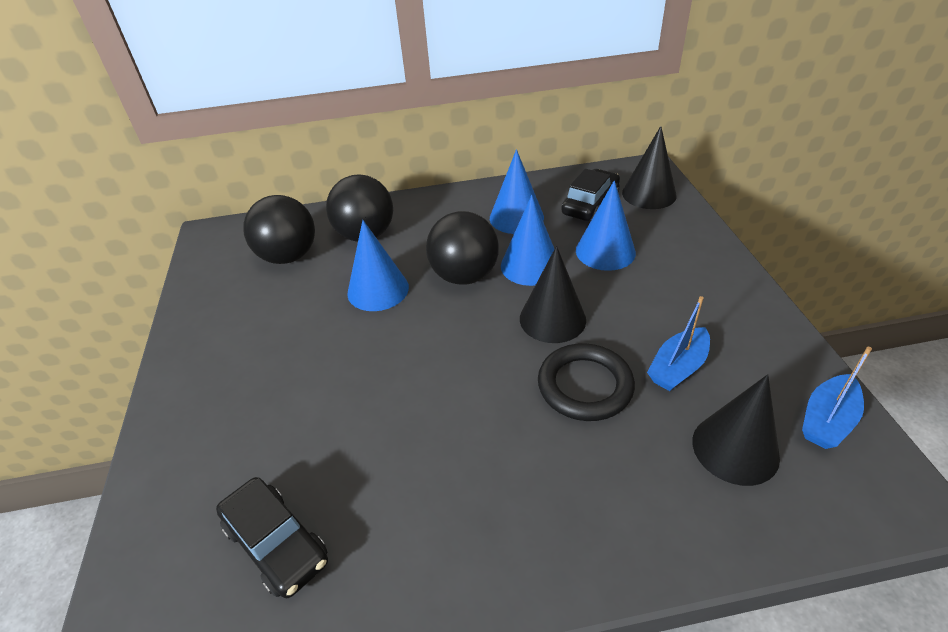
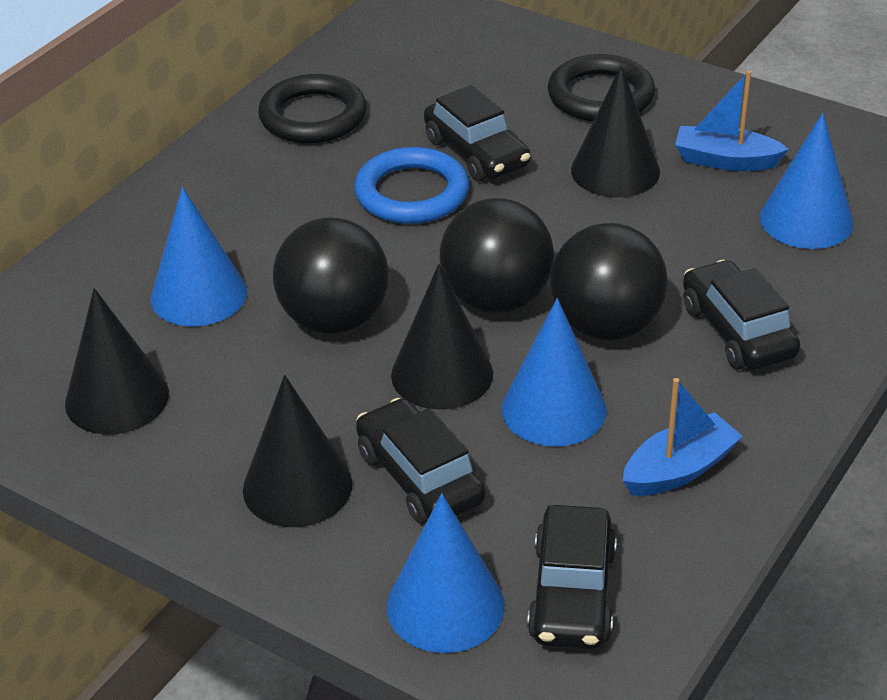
black car: [216,477,328,598] [561,169,620,221] = 2 -> [356,398,486,524] [424,85,530,181] [527,505,617,649] [683,260,800,370] = 4
black cone: [520,246,586,343] [622,126,677,209] [692,374,780,486] = 3 -> [65,288,169,435] [243,375,352,527] [391,264,493,410] [571,65,660,197] = 4
black ring: [538,343,635,421] = 1 -> [258,74,367,143] [548,54,655,122] = 2
blue ring: none = 0 -> [354,147,469,224] = 1

